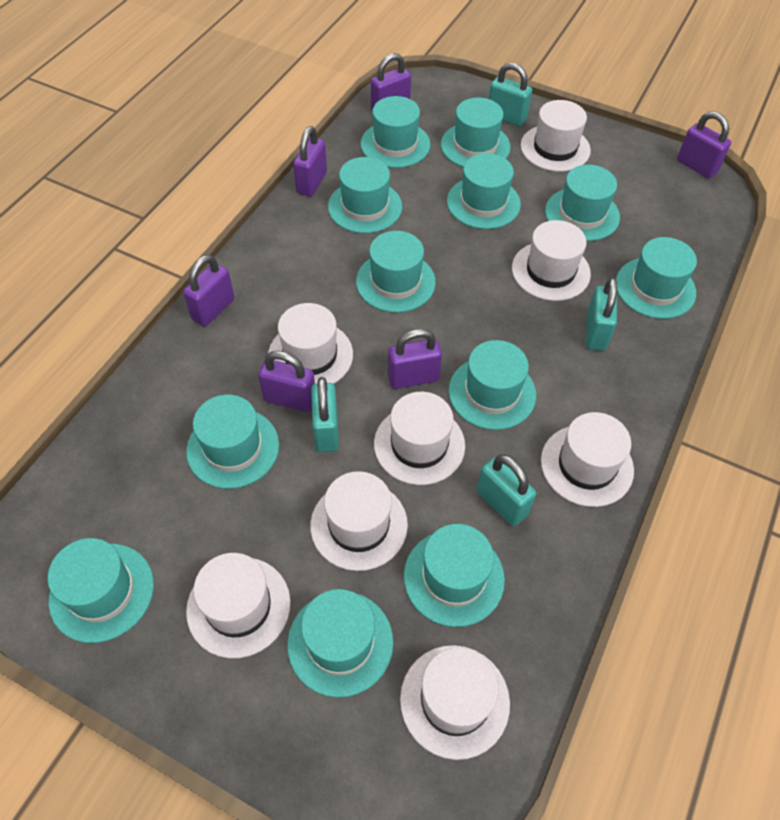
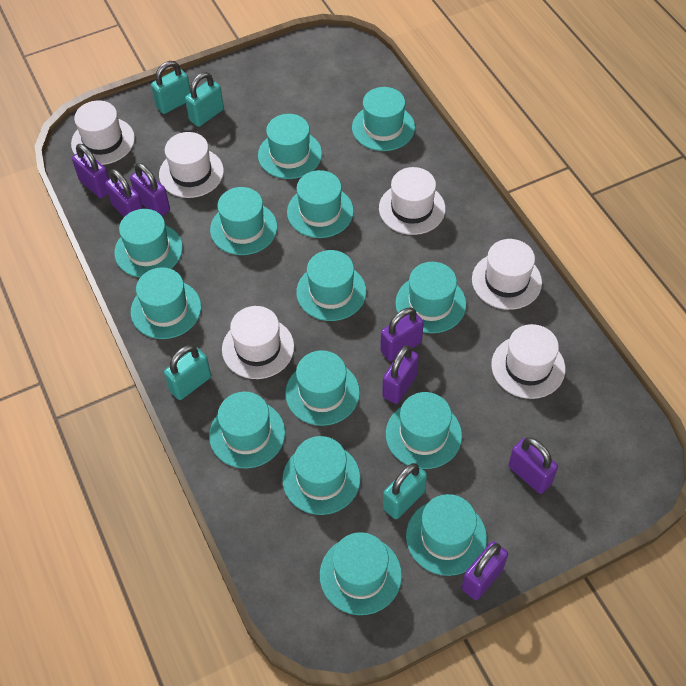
purple padlock: [183,255,234,326] [258,351,315,412] [293,126,327,196] [371,53,411,110] [388,329,442,389] [677,111,731,178] = 6 -> [72,144,109,198] [105,169,143,217] [130,163,170,216] [380,308,424,361] [382,345,419,404] [462,542,508,600] [508,438,558,494] = 7
turquoise hat: [48,538,154,643] [186,395,279,489] [287,589,393,698] [328,157,402,233] [356,231,436,313] [361,96,430,168] [404,524,505,627] [441,97,511,167] [447,153,521,229] [449,340,536,430] [545,165,620,241] [616,237,697,319] = 12 -> [114,209,183,278] [131,267,201,339] [209,392,285,469] [210,187,277,255] [258,114,322,179] [282,436,361,515] [285,350,360,426] [287,170,354,238] [296,250,366,321] [320,532,402,615] [352,87,415,151] [386,392,462,469] [395,262,466,333] [406,494,487,576] = 14
white hat: [186,553,291,658] [268,303,353,384] [310,471,408,571] [374,392,465,485] [400,645,510,760] [512,220,591,301] [520,100,591,172] [541,412,634,507] = 8 -> [71,100,135,165] [159,132,224,198] [222,306,294,379] [379,167,446,235] [472,239,542,310] [491,324,565,399] = 6

